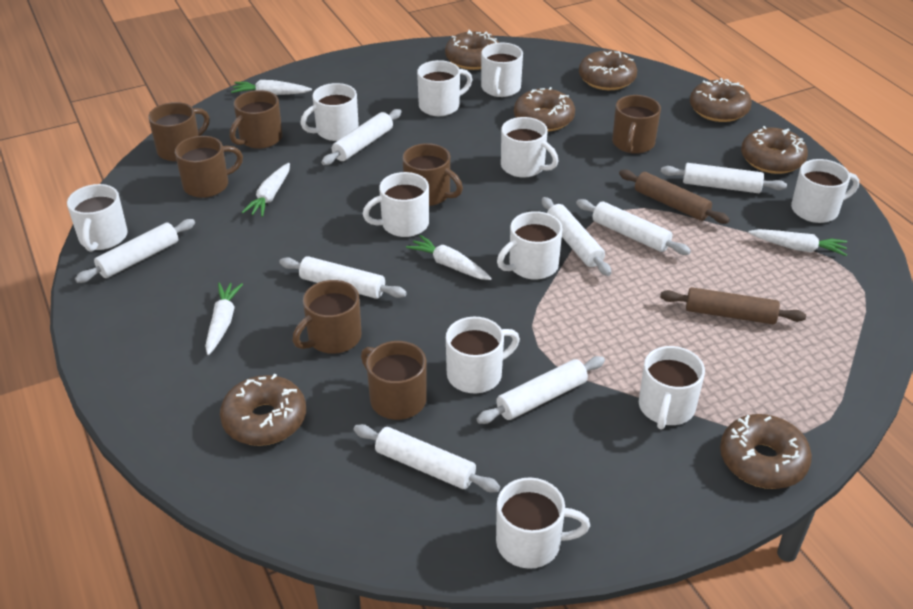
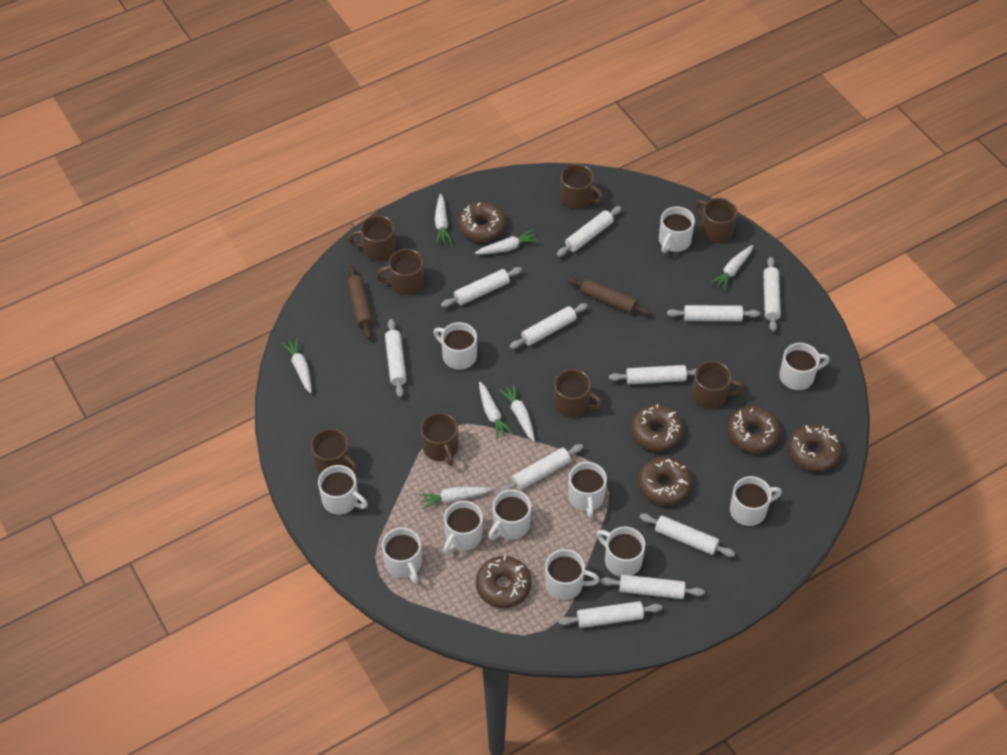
brown donut: [220,374,306,446] [445,30,499,70] [514,87,575,132] [579,50,637,90] [690,78,752,122] [720,414,812,489] [741,126,808,174] = 7 -> [458,201,506,242] [476,556,532,608] [631,404,684,452] [638,457,692,505] [728,406,781,453] [788,424,842,472] = 6
brown mug: [148,102,210,161] [175,136,243,198] [230,90,283,149] [293,280,362,354] [361,341,427,420] [402,143,463,206] [612,95,661,154] = 7 -> [311,428,358,474] [348,215,396,261] [376,249,424,295] [421,413,458,466] [554,369,603,417] [560,164,603,209] [692,361,744,409] [696,198,737,243] = 8
white carrot: [205,282,243,355] [231,80,312,95] [242,163,290,217] [406,235,492,280] [748,229,847,256] = 5 -> [281,338,312,393] [419,487,492,510] [435,194,452,244] [475,229,539,254] [479,382,513,439] [499,384,535,441] [710,245,753,290] = 7
white rolling pin: [75,219,195,283] [279,256,407,299] [321,109,402,165] [354,424,500,492] [477,356,605,424] [542,197,611,276] [576,199,691,255] [661,163,787,193] = 8 -> [385,319,407,398] [441,267,522,307] [499,444,583,493] [510,303,588,349] [557,206,622,257] [558,601,662,628] [600,574,705,599] [609,365,696,384] [639,514,735,557] [667,305,760,321] [763,257,781,332] = 11

